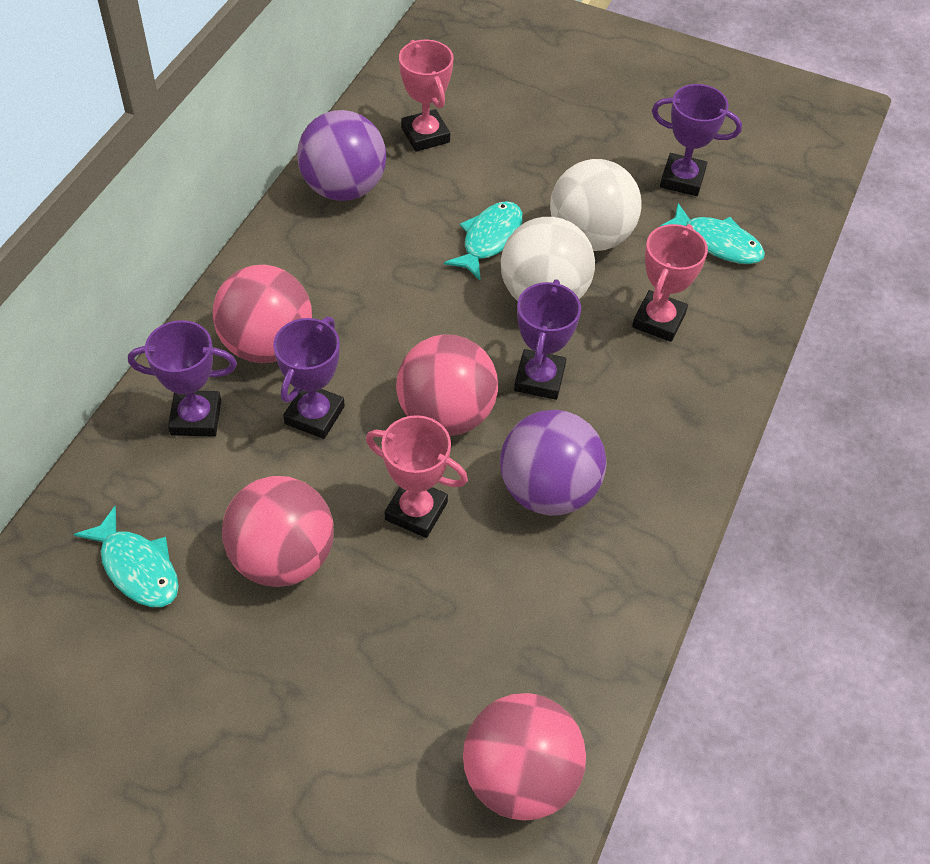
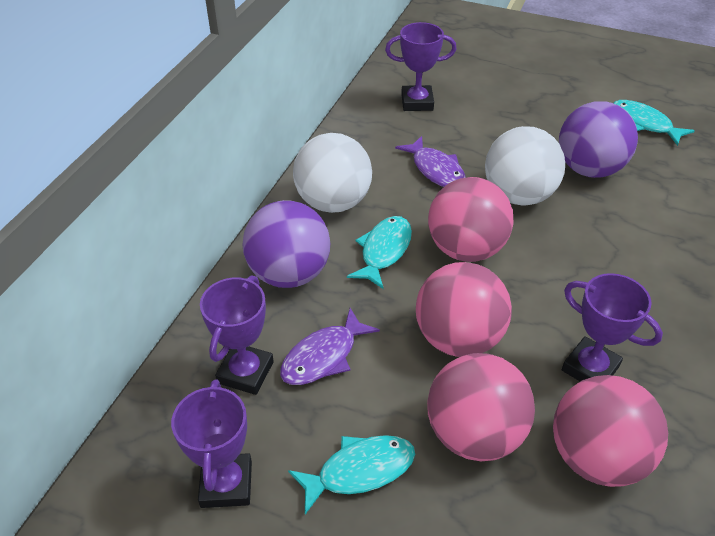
pink trophy: [366,415,468,538] [399,40,454,152] [632,224,708,342] = 3 -> none = 0
purple fish: none = 0 -> [280,308,380,385] [395,136,466,187] = 2

